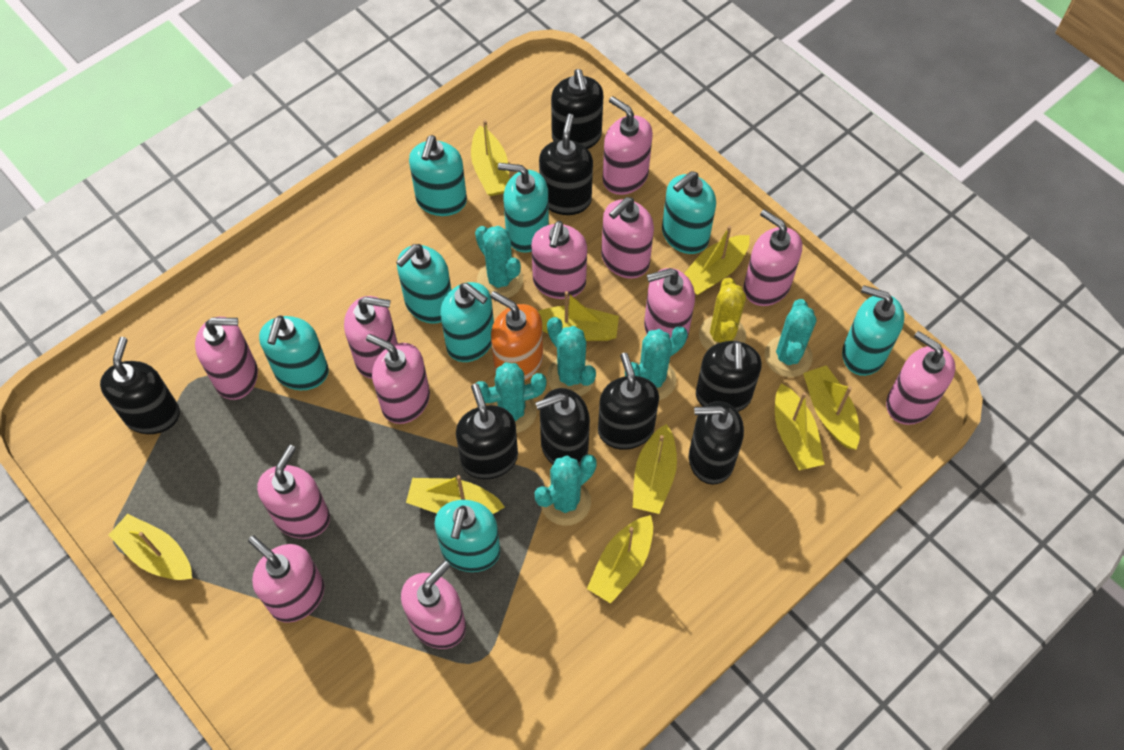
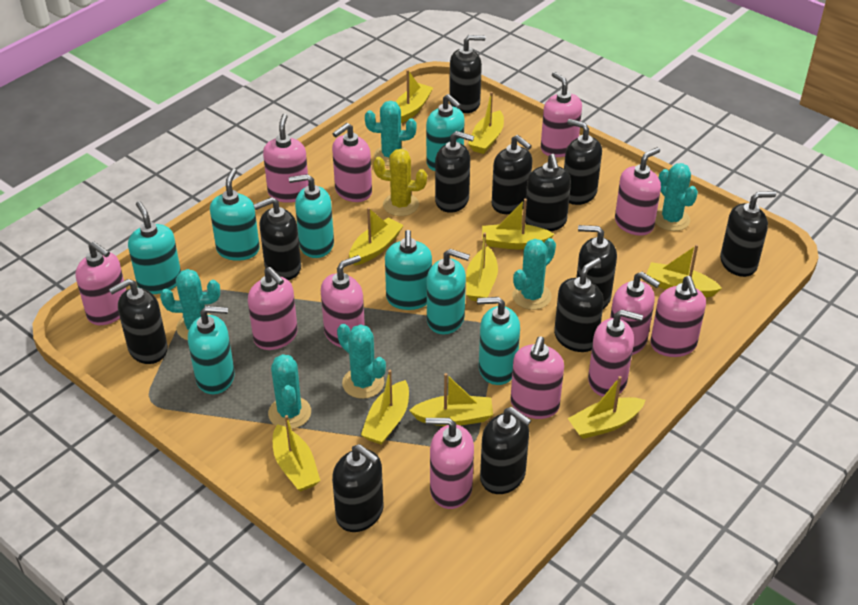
black soap dispenser: [100,337,180,434] [456,383,518,479] [535,388,590,467] [539,114,593,215] [551,69,604,149] [598,353,659,450] [689,401,744,485] [696,341,762,412] = 8 -> [109,279,168,364] [253,197,301,280] [332,444,383,532] [435,131,474,213] [449,35,485,113] [480,407,531,494] [492,135,532,214] [525,154,571,232] [554,258,604,352] [564,119,602,205] [576,225,617,309] [720,191,776,277] = 12
orange soap dispenser: [490,291,543,381] = 1 -> none = 0
yellow boat: [109,514,192,580] [406,475,505,514] [471,120,510,196] [538,291,619,341] [587,515,653,604] [633,424,677,514] [684,226,749,295] [775,383,825,470] [803,365,860,450] = 9 -> [273,415,320,492] [349,207,404,265] [361,370,409,445] [396,70,433,123] [409,373,493,426] [466,232,498,301] [468,92,504,154] [482,199,555,249] [568,376,646,439] [646,245,722,297] = 10

